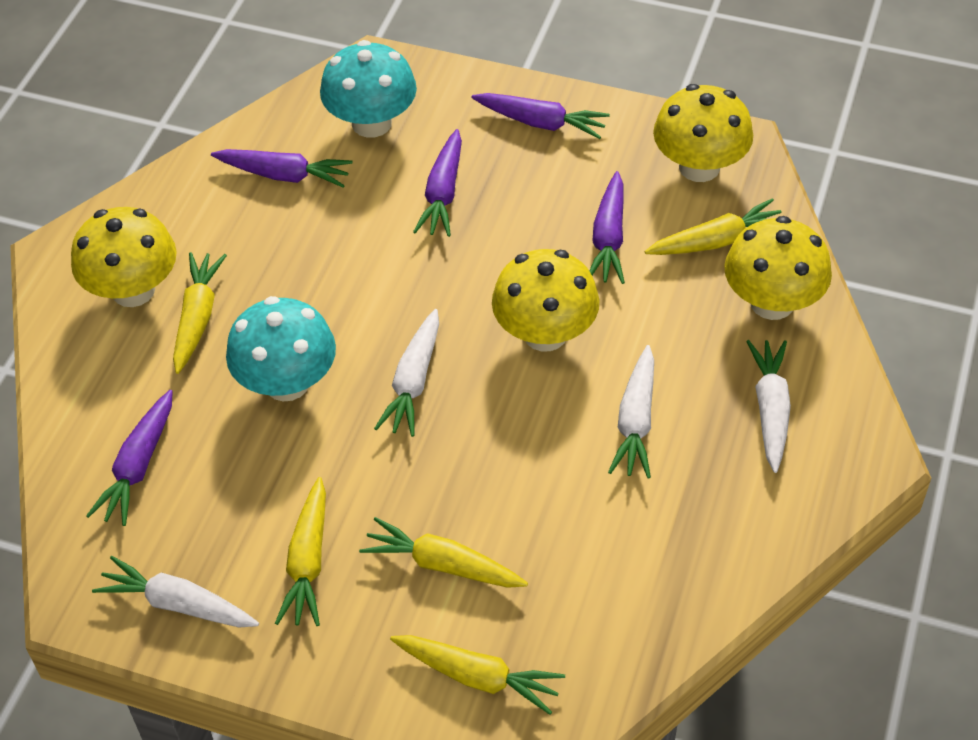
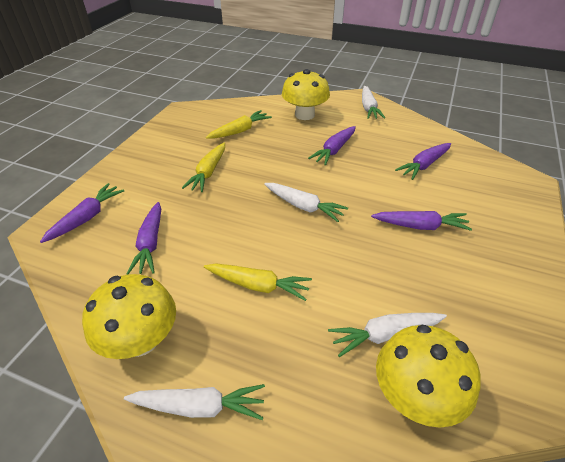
turquoise mushroom: [226,296,336,401] [320,40,417,138] = 2 -> none = 0
yellow carrot: [173,252,227,374] [275,477,326,626] [359,517,528,588] [390,635,565,715] [645,198,781,255] = 5 -> [182,143,225,192] [204,263,312,301] [206,110,272,139] = 3
yellow mushroom: [71,207,177,307] [492,249,599,351] [653,84,753,182] [724,216,832,320] = 4 -> [82,274,176,359] [282,69,330,120] [376,325,481,428] = 3

